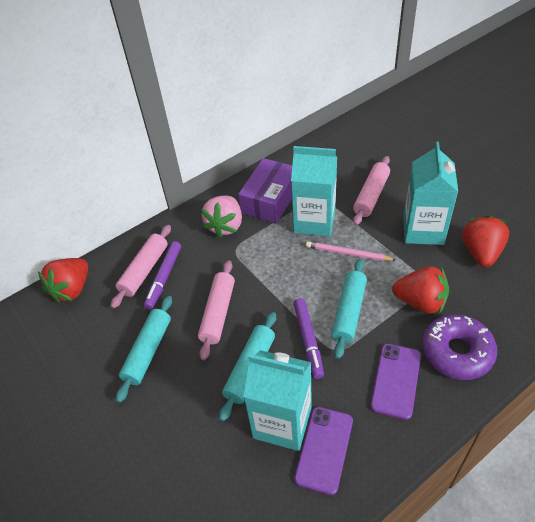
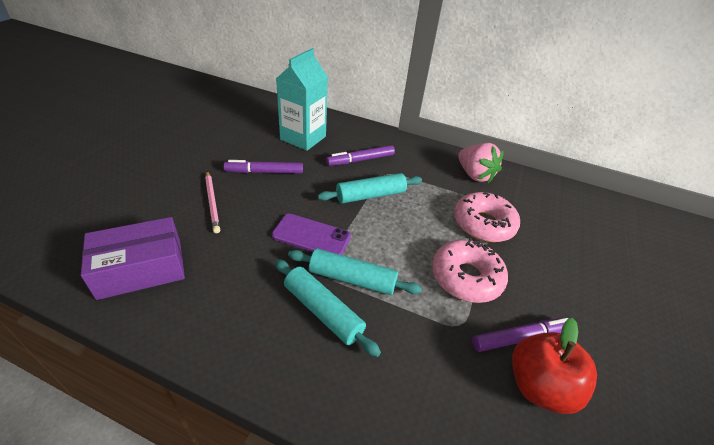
pink donut: none = 0 -> [432,239,508,303] [454,192,520,242] = 2
pink rolling pin: [111,225,171,309] [198,260,235,360] [353,156,390,225] = 3 -> none = 0
purple donut: [422,314,497,380] = 1 -> none = 0
purple marker: [144,241,181,309] [294,298,324,379] = 2 -> [223,160,303,174] [326,145,395,166] [472,318,570,352] = 3
purple phone: [294,407,353,495] [371,344,421,420] = 2 -> [272,214,351,255] = 1
red apple: none = 0 -> [512,318,597,414] = 1
red strawberry: [38,258,88,303] [392,266,449,314] [462,215,509,267] = 3 -> none = 0
turquoise carton: [243,350,312,451] [291,146,337,237] [404,142,458,245] = 3 -> [276,48,328,151] = 1

